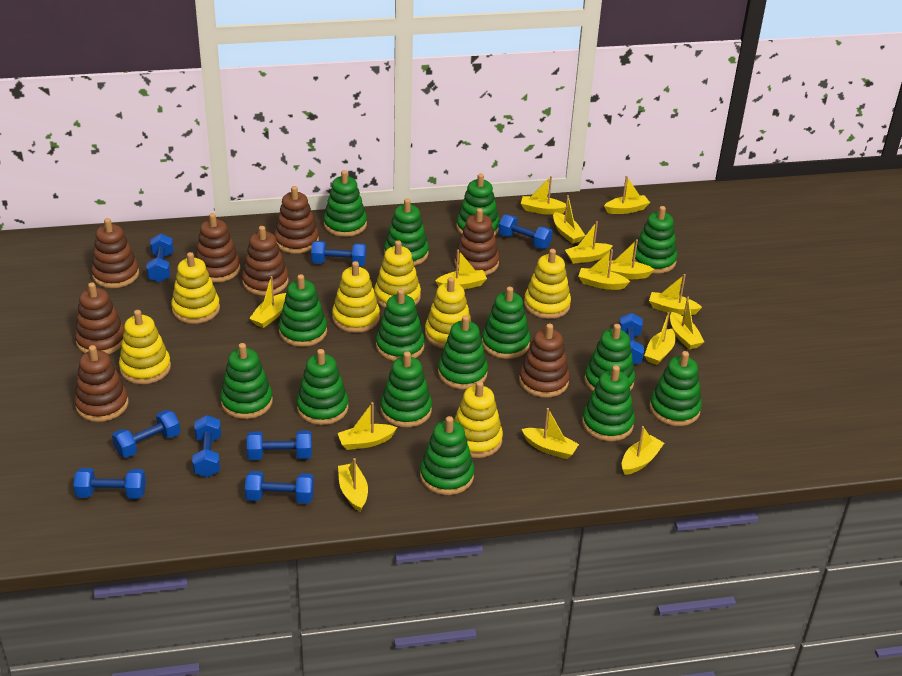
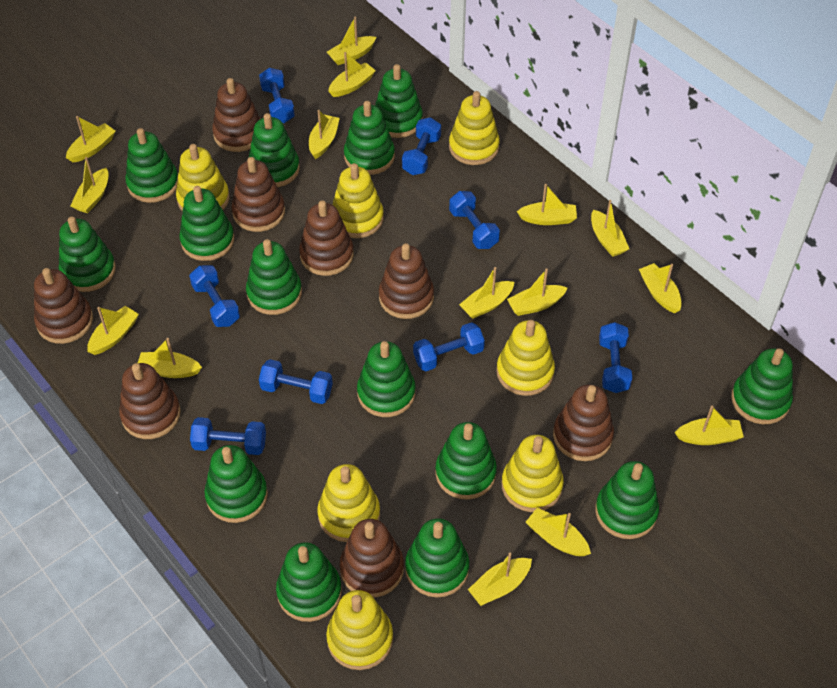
blue dumbbell: [73,468,146,499] [112,410,181,458] [146,234,174,282] [192,415,221,477] [245,471,314,503] [247,430,312,460] [311,241,366,266] [498,215,553,249] [619,313,644,365] = 9 -> [189,265,240,327] [190,417,266,455] [259,68,295,123] [259,359,333,404] [402,117,441,175] [413,322,485,371] [449,191,500,249] [599,322,632,393] = 8
green stacking toy: [220,343,273,419] [279,274,327,347] [296,349,348,425] [324,170,367,237] [376,289,425,361] [380,351,432,427] [384,199,429,266] [420,416,474,495] [438,315,488,389] [456,174,500,236] [482,287,530,359] [582,365,635,441] [584,324,635,392] [632,206,677,274] [649,351,702,426] = 15 -> [59,217,116,292] [125,128,178,203] [179,186,234,261] [204,445,268,523] [246,239,302,315] [249,113,300,187] [276,542,342,622] [344,101,395,175] [357,341,416,417] [375,64,423,138] [405,518,469,597] [435,422,497,500] [595,461,659,539] [731,348,793,424] = 14

